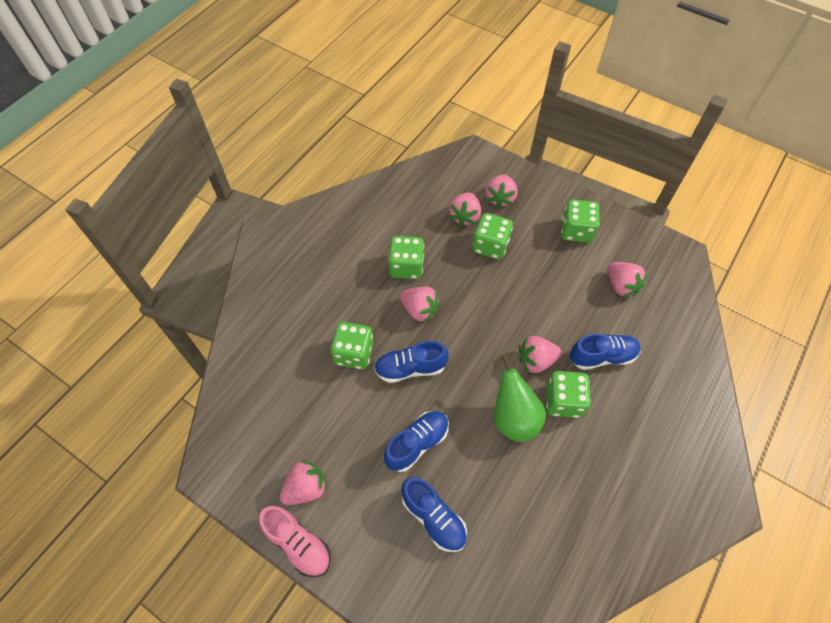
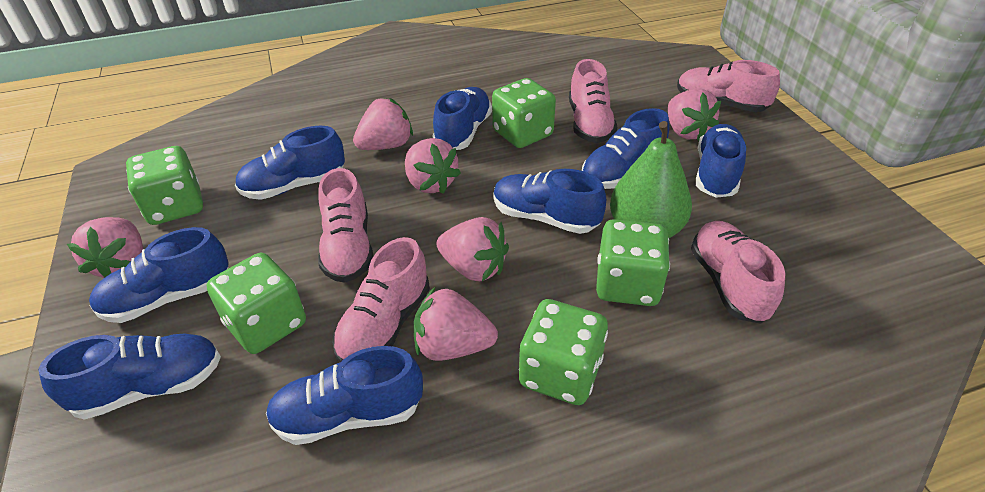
blue shoe: [374,341,449,383] [384,411,449,472] [401,477,467,552] [570,334,641,370] = 4 -> [38,333,221,420] [89,227,229,323] [235,126,345,200] [266,346,423,445] [433,87,492,150] [493,169,606,234] [582,108,670,189] [696,124,746,198] = 8
pink shoe: [259,506,331,577] = 1 -> [318,168,373,283] [332,237,430,362] [569,59,617,143] [677,60,780,112] [691,221,785,324] = 5

